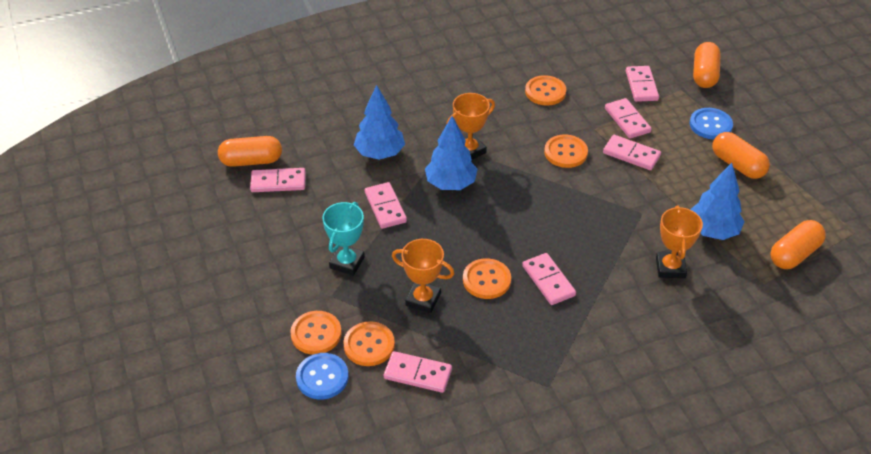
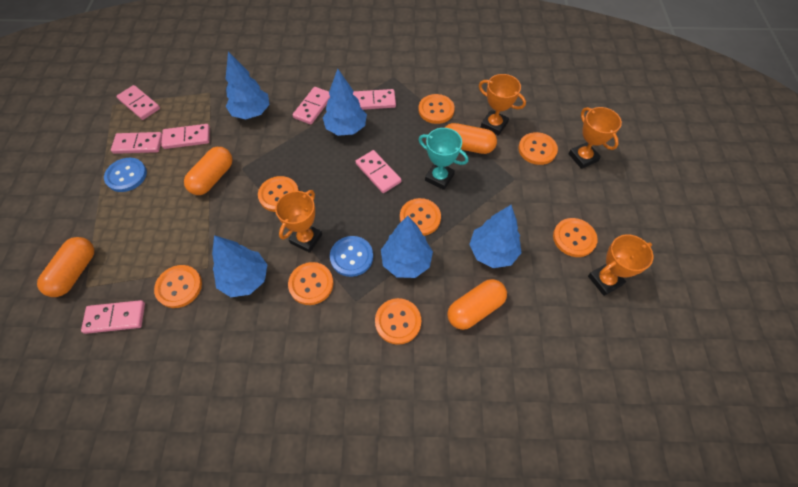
blue tree: [354,85,405,160] [425,116,478,190] [690,163,745,240] = 3 -> [212,235,267,297] [226,52,270,119] [323,69,367,136] [381,216,433,278] [469,205,522,268] = 5
orange button: [290,311,342,355] [343,321,395,366] [463,258,511,299] [525,75,566,106] [544,135,588,168] = 5 -> [154,265,202,308] [258,176,299,212] [288,262,334,305] [375,298,421,345] [400,198,441,236] [419,94,455,124] [518,132,558,165] [553,218,598,257] = 8
orange trophy: [392,239,455,313] [446,93,495,160] [656,206,703,278] = 3 -> [275,190,322,253] [479,74,526,136] [569,107,622,169] [588,234,653,296] = 4

